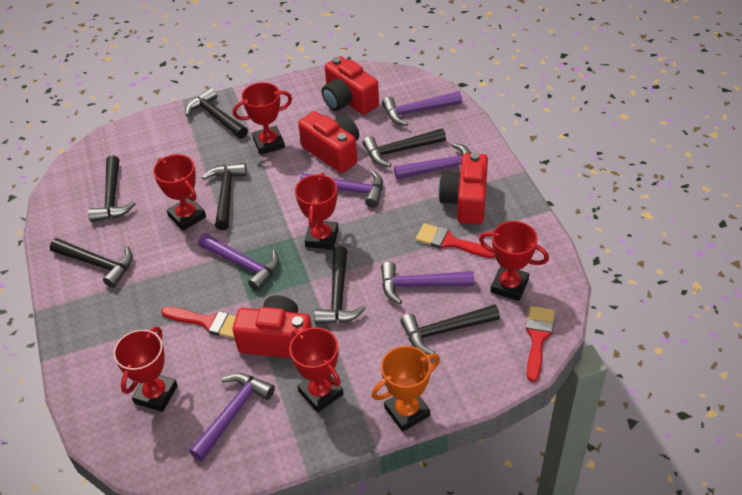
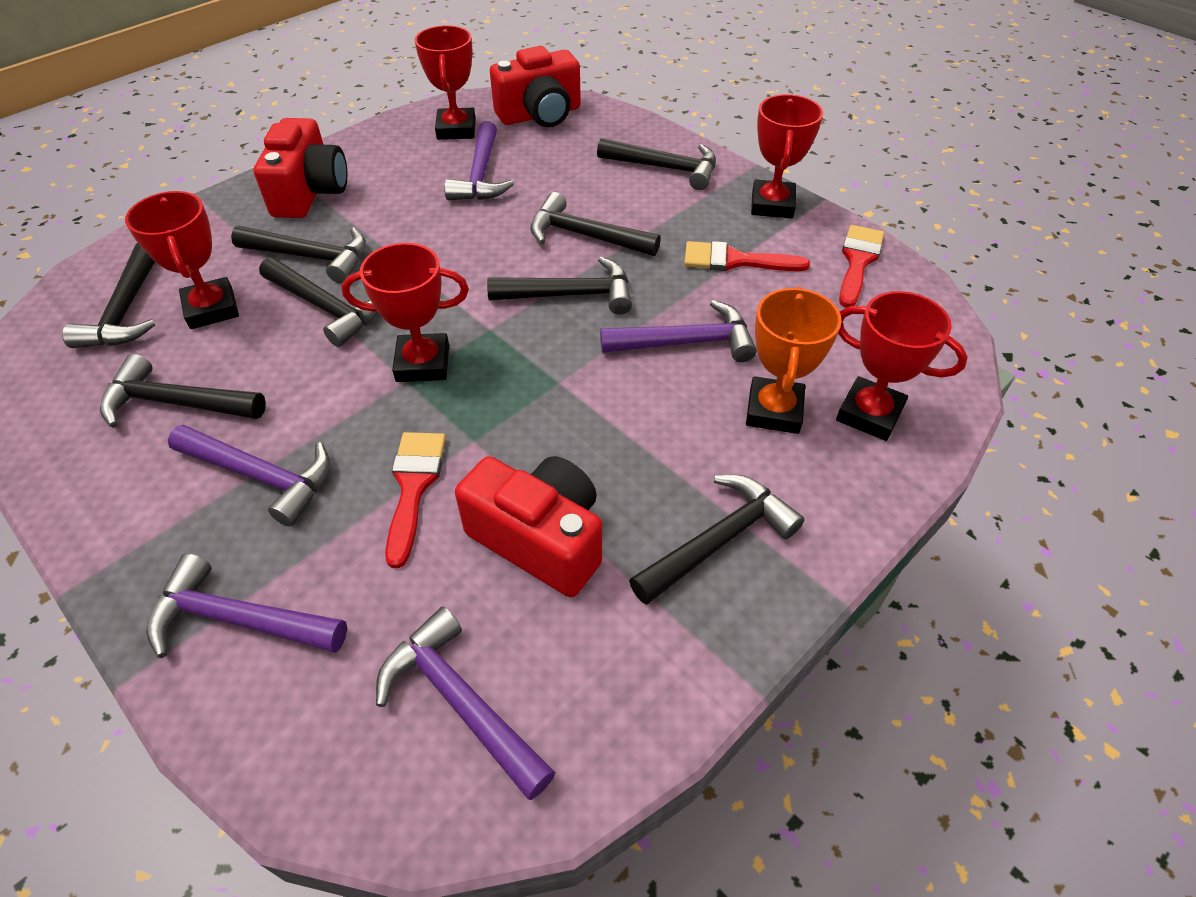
black hammer: [50,238,133,288] [88,155,135,222] [185,88,248,139] [202,163,247,230] [314,246,366,324] [363,128,446,167] [400,304,500,354] = 7 -> [62,243,155,348] [100,354,266,428] [231,226,366,284] [259,257,378,347] [487,257,632,315] [530,192,661,256] [597,138,716,190] [629,475,805,605] = 8
purple hammer: [189,373,275,461] [198,234,279,291] [300,170,383,208] [381,262,474,304] [382,91,462,126] [394,143,471,179] = 6 -> [146,554,347,658] [168,424,330,527] [376,607,555,800] [444,121,514,200] [600,300,757,362] = 5
red camera: [233,295,312,358] [298,111,359,173] [322,56,379,115] [438,152,488,224] = 4 -> [254,118,348,218] [455,456,602,597] [490,46,581,127] = 3
red trophy: [113,327,178,412] [153,154,206,231] [233,82,292,155] [289,327,343,413] [295,173,339,250] [479,221,549,301] = 6 -> [125,191,239,329] [341,243,469,382] [415,25,476,140] [751,94,823,219] [836,291,968,441] = 5

